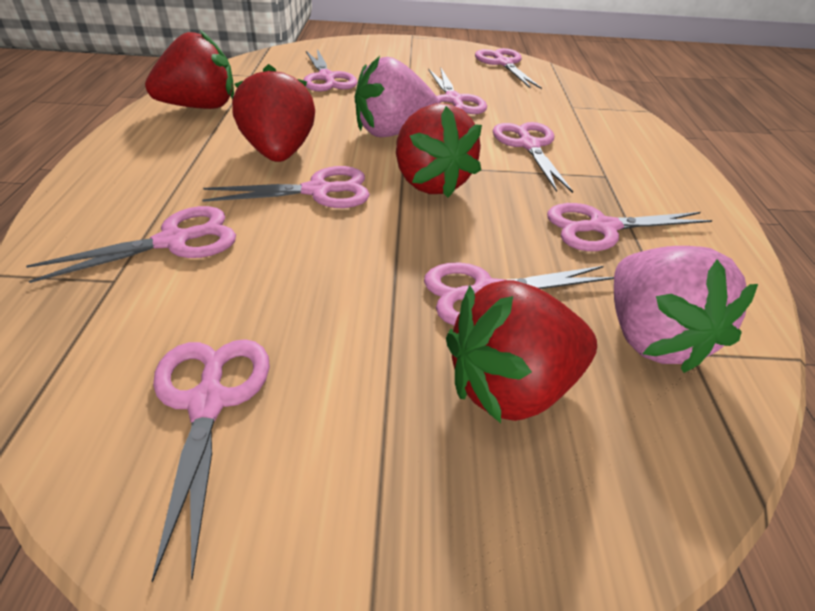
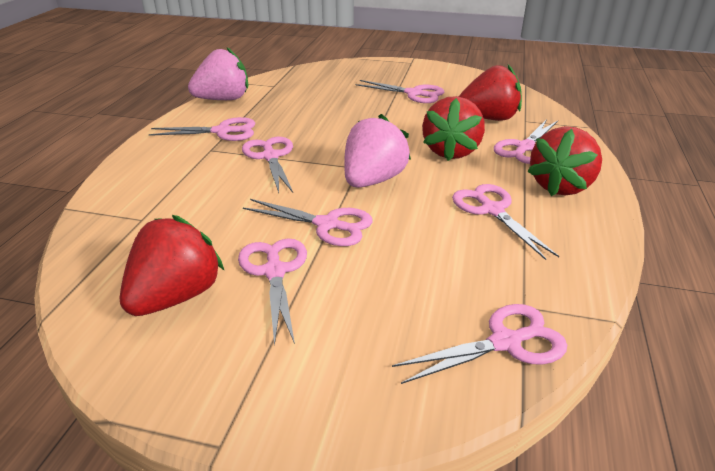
pink scissors: [26,206,236,283] [152,339,270,583] [202,166,370,208] [303,49,357,92] [424,262,614,326] [429,68,487,114] [475,48,542,89] [493,122,573,193] [547,203,712,251] = 9 -> [149,117,255,141] [238,239,307,346] [242,137,293,193] [243,199,373,246] [356,80,444,103] [392,304,567,384] [452,184,559,260] [494,119,558,164] = 8

